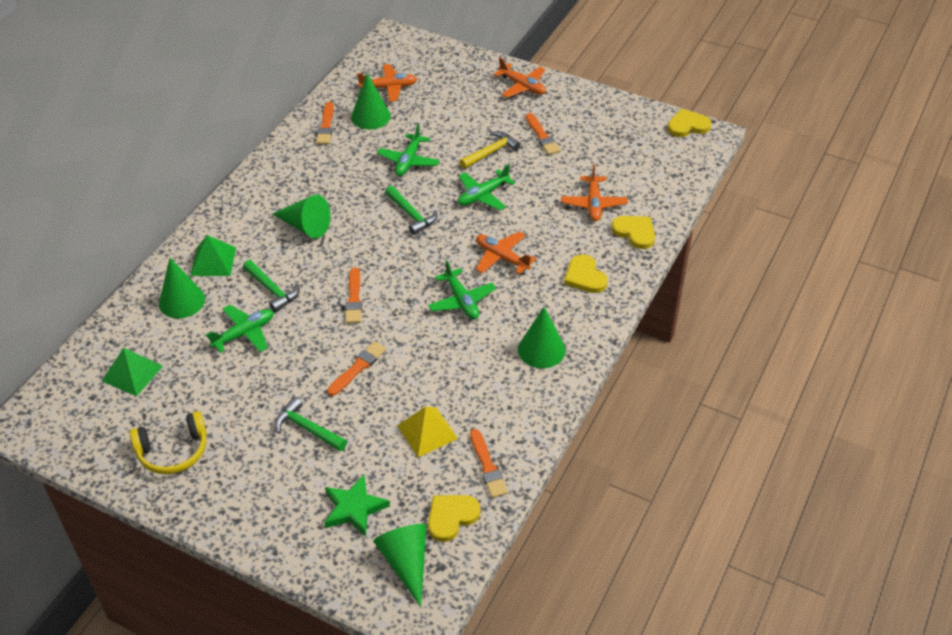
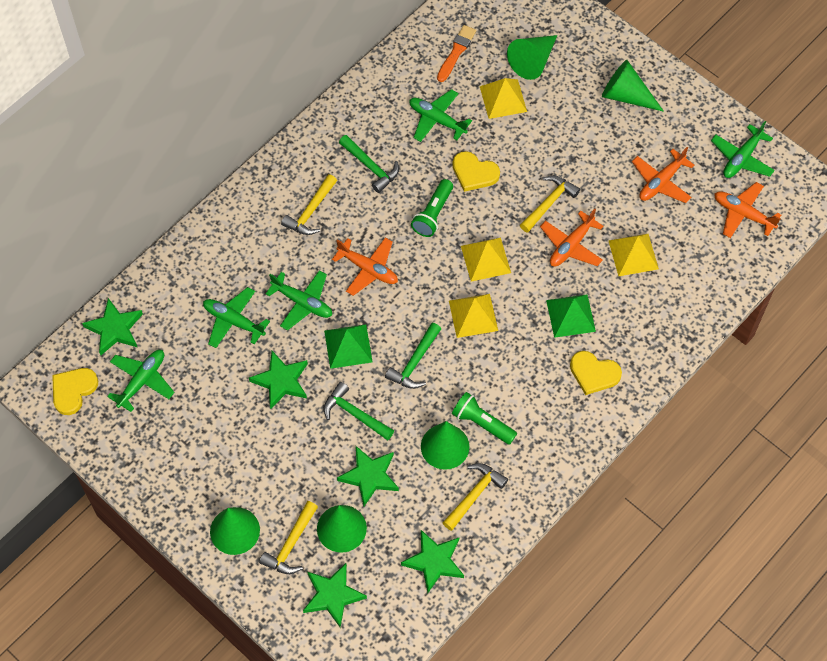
green flashlight: none = 0 -> [411,179,453,237] [452,392,517,445] = 2
green plane: [206,305,274,353] [377,124,440,176] [428,260,496,319] [458,164,515,210] = 4 -> [107,350,175,412] [203,287,270,348] [266,270,332,330] [409,89,472,142] [711,121,775,178] = 5
green star: [324,475,390,537] = 1 -> [82,298,143,355] [249,351,308,409] [303,563,367,628] [337,446,399,506] [401,530,464,593] = 5
orange brush: [316,102,334,144] [327,341,386,396] [345,268,362,323] [470,429,508,498] [526,113,560,155] = 5 -> [437,25,476,82] = 1
yellow hammer: [460,131,521,169] = 1 -> [259,501,318,574] [281,174,337,235] [443,463,508,531] [520,175,580,233] = 4
yellow headphones: [130,411,207,474] = 1 -> none = 0
yellow heart: [428,495,480,542] [564,254,608,293] [611,216,655,249] [668,109,711,137] = 4 -> [52,368,98,415] [452,151,500,192] [570,351,622,395] = 3
yellow pyramid: [397,406,458,457] = 1 -> [449,294,498,338] [461,238,511,282] [480,78,527,119] [608,234,659,276] = 4

